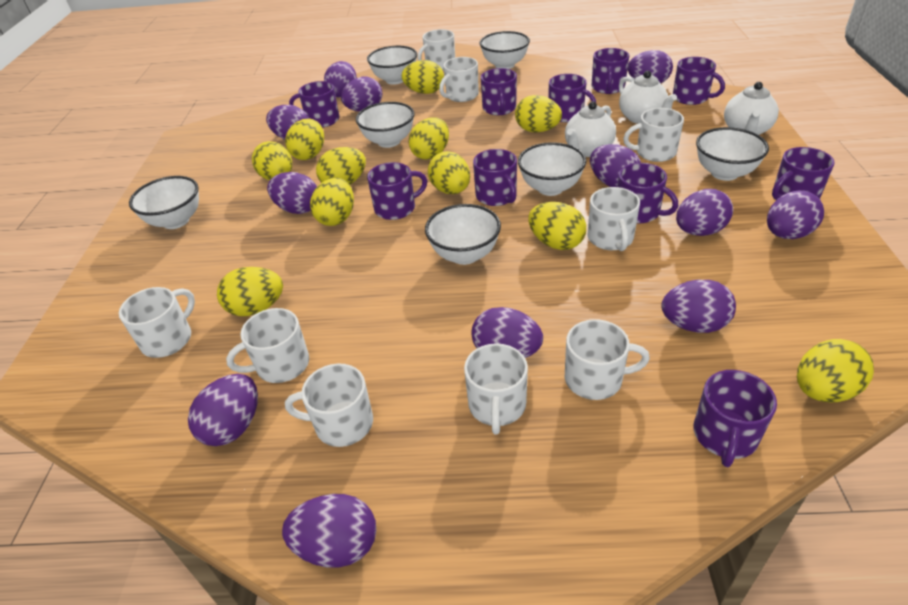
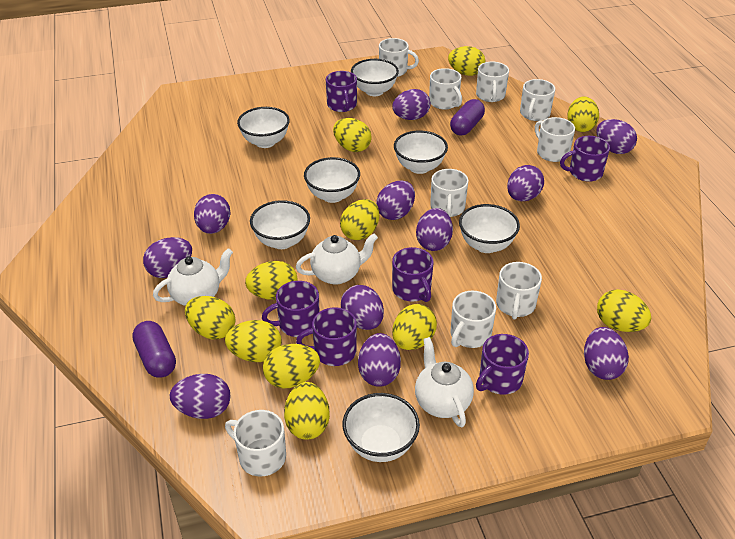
purple capsule: none = 0 -> [132,321,176,378] [450,99,485,136] = 2
purple egg: [188,374,258,446] [266,105,309,139] [267,172,317,214] [282,494,376,568] [324,61,357,98] [341,77,382,112] [471,307,543,358] [590,144,641,187] [628,50,673,83] [661,280,736,333] [676,189,733,236] [767,191,824,239] = 12 -> [143,237,192,278] [170,374,231,419] [194,194,231,234] [341,285,384,330] [358,333,401,387] [376,181,415,220] [392,89,430,120] [416,208,453,251] [507,165,544,201] [584,327,629,380] [596,119,637,154] = 11
purple mug: [289,81,339,128] [367,162,427,220] [473,149,517,206] [481,68,517,115] [548,74,596,122] [592,48,629,94] [617,163,678,223] [673,57,725,105] [693,370,777,467] [772,147,835,200] = 10 -> [262,281,319,337] [296,307,357,366] [326,71,357,112] [392,247,434,302] [476,334,529,395] [560,136,610,182] = 6

